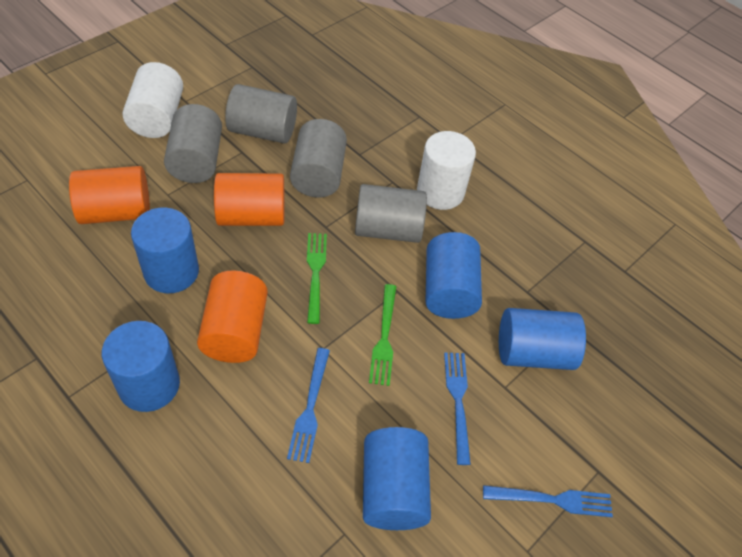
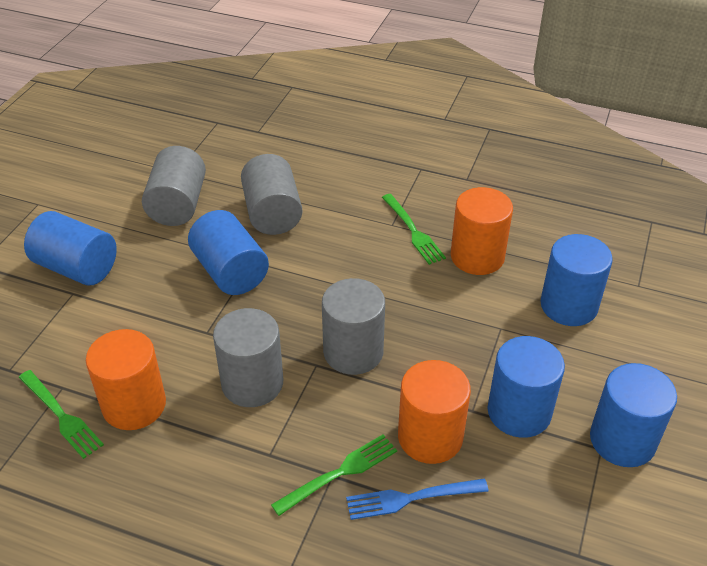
blue fork: [287,348,330,463] [444,353,471,465] [483,485,613,517] = 3 -> [346,479,489,520] = 1
green fork: [307,233,327,324] [369,284,396,386] = 2 -> [19,370,104,459] [271,434,397,516] [382,194,446,265] = 3
white cylinder: [123,62,183,138] [417,131,476,210] = 2 -> none = 0

